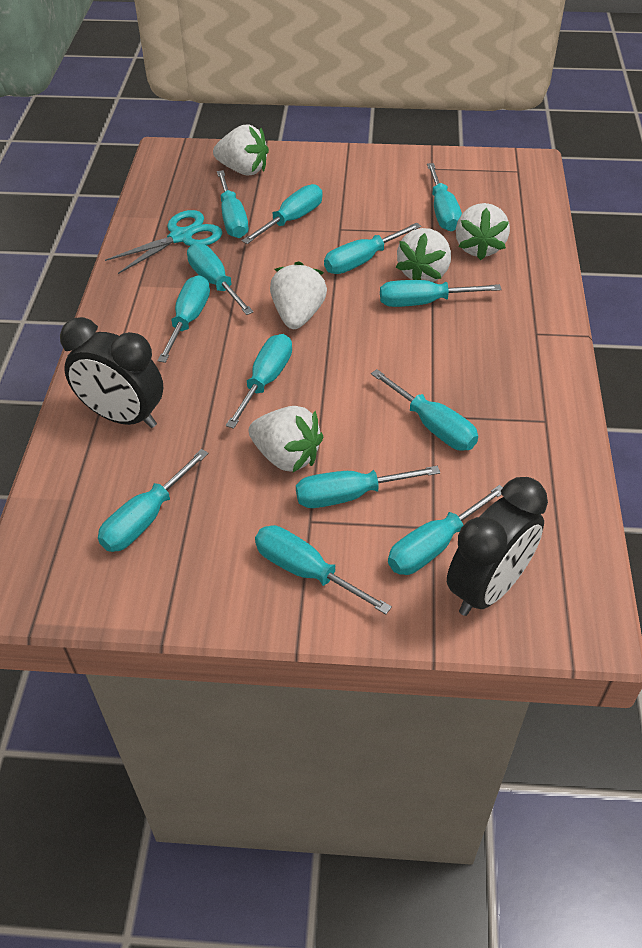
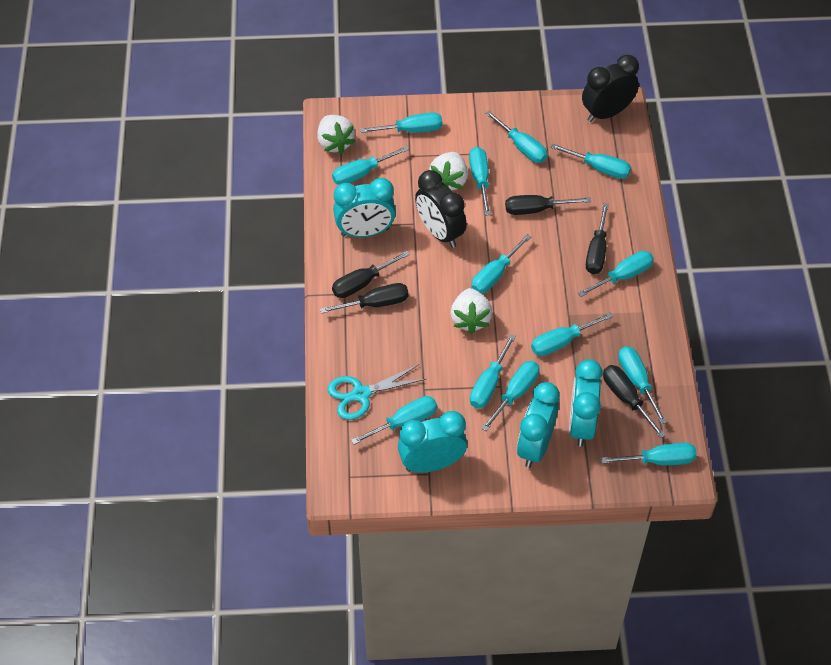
black screwdriver: none = 0 -> [320,283,409,313] [332,251,410,298] [505,195,591,215] [586,203,609,274] [603,365,666,438] = 5
turquoise clock: none = 0 -> [333,178,396,237] [398,411,467,473] [517,382,560,468] [569,359,603,447] = 4
white strawberry: [213,125,269,175] [249,406,323,472] [270,261,327,329] [396,228,451,282] [456,203,510,260] = 5 -> [317,115,356,154] [429,152,468,191] [450,288,492,334] = 3

